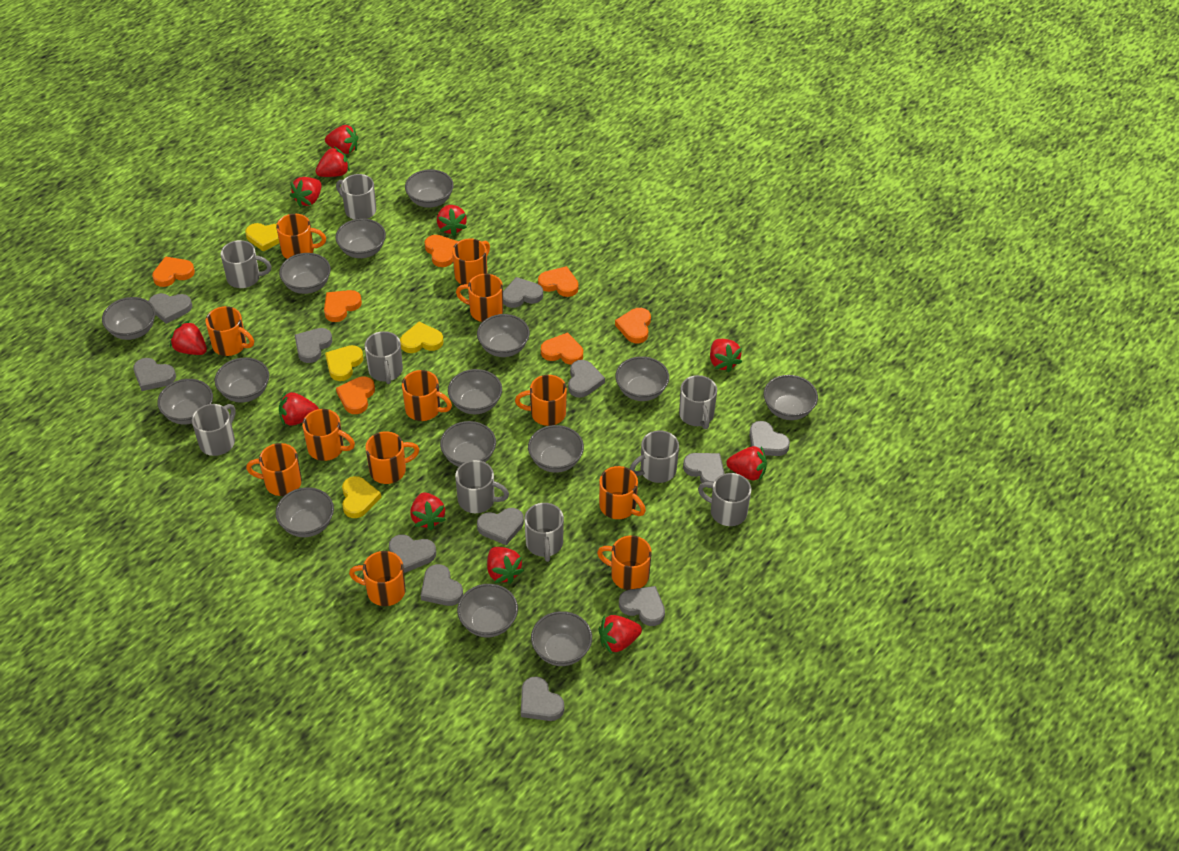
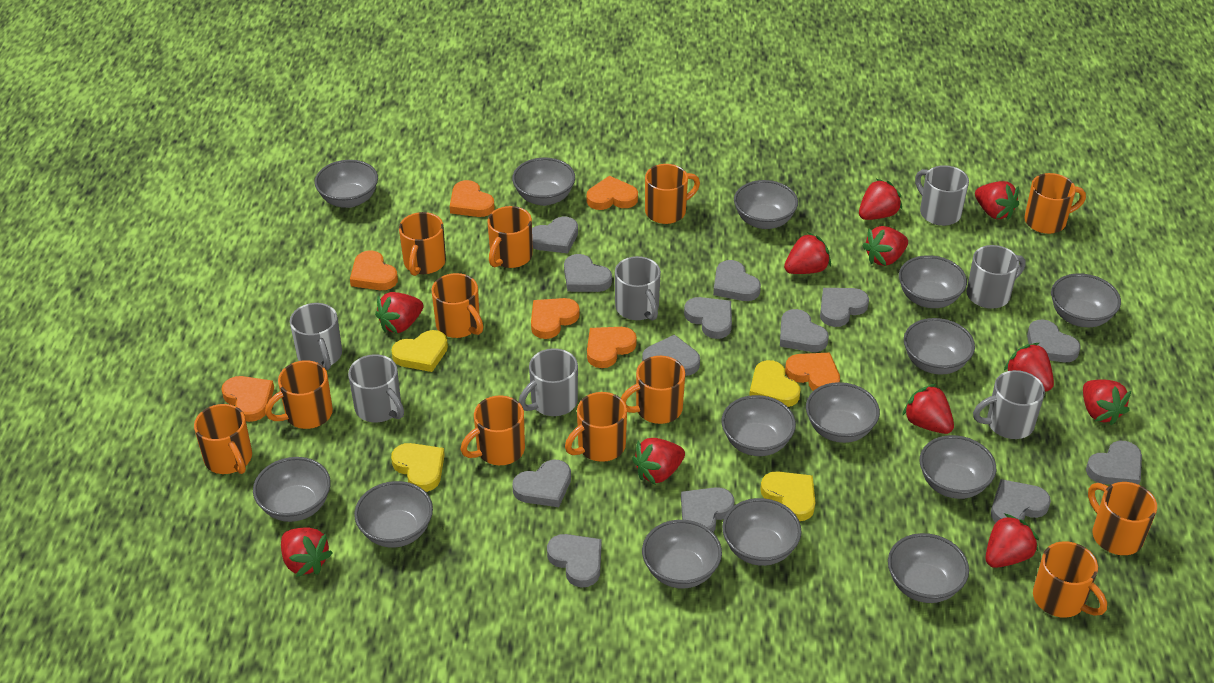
grey bowl: [102,297,155,340] [157,379,213,425] [215,358,269,403] [275,487,334,537] [279,253,331,294] [335,219,386,258] [405,169,454,208] [440,421,496,467] [448,369,502,414] [457,584,518,637] [477,314,530,357] [528,425,584,473] [531,611,592,666] [615,356,669,401] [764,375,818,420] = 15 -> [253,457,331,522] [315,160,378,208] [354,481,433,548] [512,158,575,206] [642,520,722,588] [722,395,796,456] [722,498,801,566] [734,180,798,229] [806,382,880,443] [888,533,969,603] [899,255,967,308] [904,318,975,375] [920,435,996,499] [1051,273,1121,327] = 14
grey heart: [133,358,176,391] [149,293,192,324] [295,328,332,363] [389,534,436,573] [421,564,463,606] [477,508,524,545] [503,277,543,308] [521,676,564,721] [568,360,605,398] [619,586,665,626] [683,453,725,488] [749,421,790,456] = 12 -> [512,459,571,507] [532,216,578,253] [547,534,602,588] [564,254,612,292] [642,335,700,376] [681,487,734,532] [684,297,732,339] [713,260,761,301] [780,309,829,352] [820,288,869,327] [991,479,1051,522] [1027,320,1081,362] [1086,441,1142,485] = 13
grey mug: [192,404,236,456] [221,240,272,288] [336,174,376,220] [365,331,403,384] [455,460,509,513] [524,503,564,562] [630,430,679,483] [679,375,717,429] [698,473,751,526] = 9 -> [290,303,342,370] [348,354,404,423] [519,348,578,416] [615,256,661,321] [915,165,969,226] [967,245,1026,309] [973,370,1045,439] = 7

